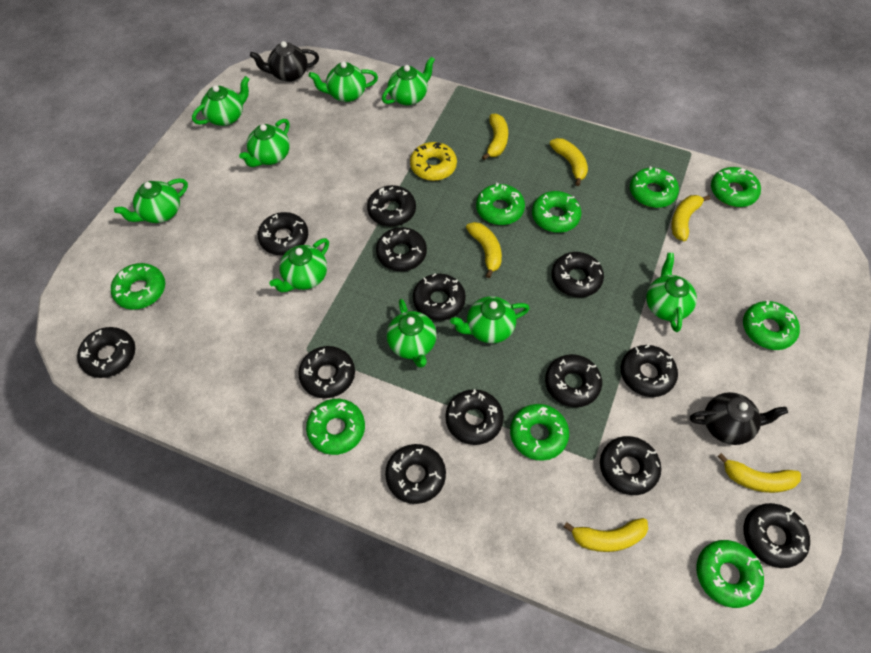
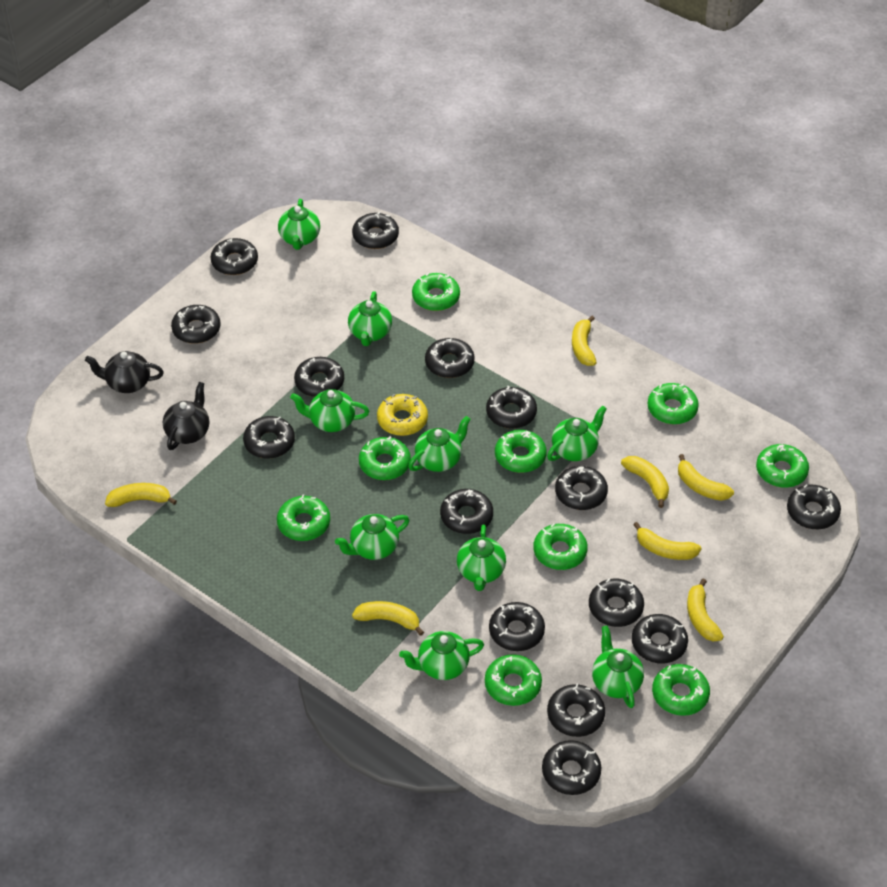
black donut: [77,327,135,378] [258,212,308,255] [298,346,355,398] [367,185,416,227] [376,227,427,271] [385,444,446,504] [413,273,466,321] [445,389,504,445] [545,354,602,407] [551,252,604,297] [600,436,661,495] [621,345,678,397] [743,503,810,568] = 13 -> [171,305,221,344] [210,238,258,275] [243,416,295,459] [294,357,344,397] [352,211,399,249] [425,338,475,378] [440,489,493,534] [486,386,537,429] [489,602,545,651] [542,740,601,795] [547,683,605,737] [555,466,608,510] [589,579,644,627] [632,614,688,664] [787,484,841,529] = 15
yellow banana: [466,222,502,278] [482,114,508,160] [550,138,588,186] [564,518,648,552] [671,195,710,241] [717,453,801,493] = 6 -> [105,483,177,507] [352,601,424,636] [572,316,597,366] [621,456,669,508] [633,522,702,560] [678,454,734,501] [687,578,724,642] = 7

